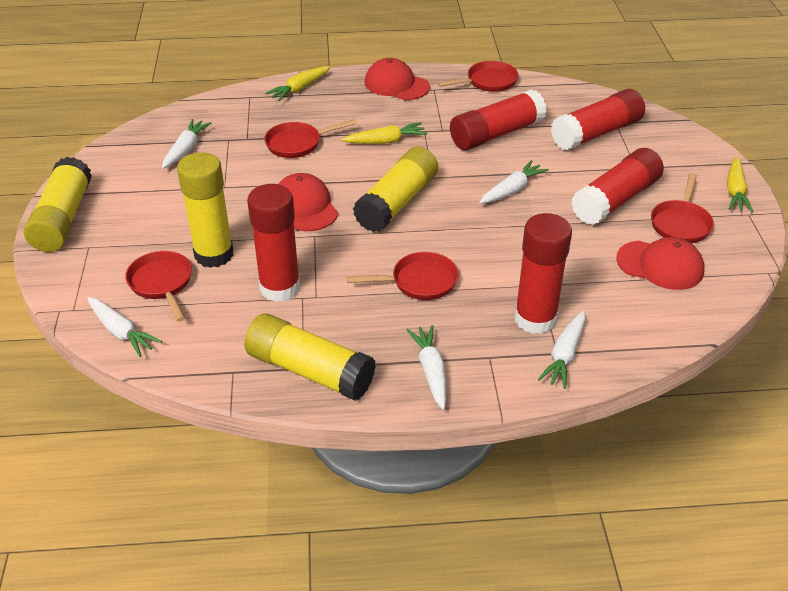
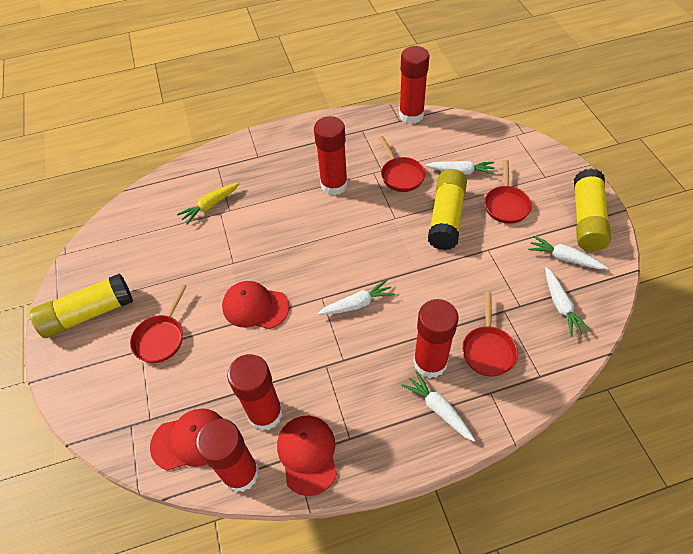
red pan: [125,251,192,322] [264,119,357,158] [346,252,459,300] [437,61,518,92] [651,173,714,243] = 5 -> [130,284,187,363] [379,136,425,192] [462,292,518,377] [485,160,532,224] = 4
yellow carrot: [265,66,330,101] [341,122,427,144] [727,157,754,212] = 3 -> [177,183,240,224] = 1
yellow glue stick: [24,157,92,252] [177,152,234,268] [244,313,376,400] [353,147,438,232] = 4 -> [30,273,133,338] [428,169,467,250] [574,169,611,251] = 3

